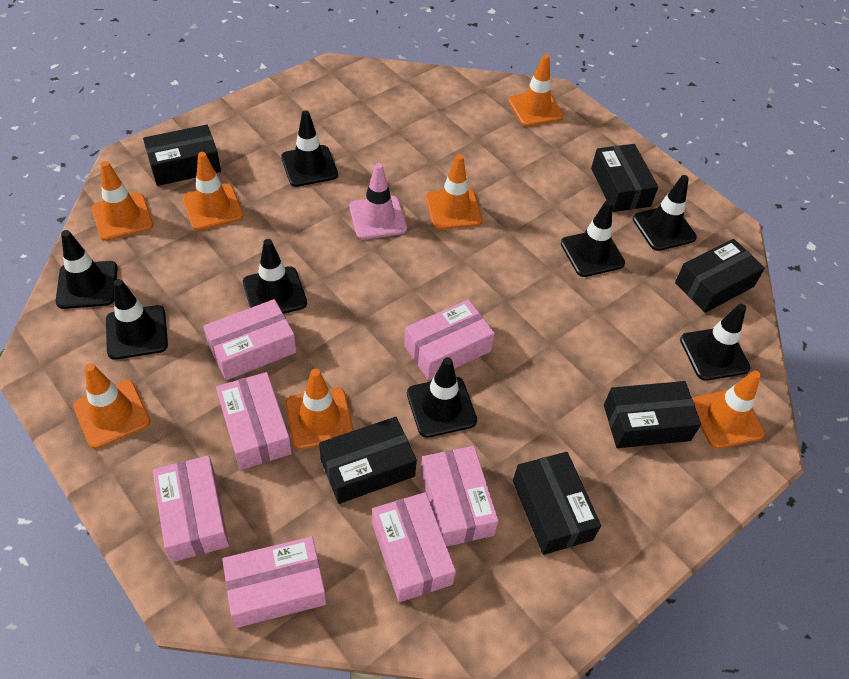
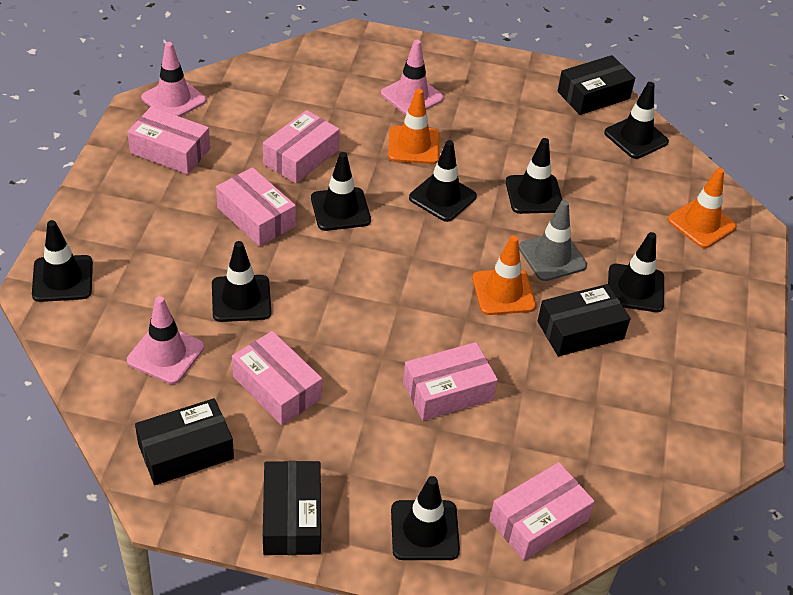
black box: [143,125,221,186] [319,417,417,504] [513,452,601,555] [591,144,658,212] [604,381,701,448] [675,239,765,313] = 6 -> [135,398,234,485] [263,461,321,555] [537,284,630,356] [557,55,635,115] = 4
grey traffic cone: none = 0 -> [519,200,587,281] = 1
orange traffic cone: [73,363,150,449] [92,161,153,241] [183,152,243,231] [285,369,354,449] [426,155,482,230] [508,54,564,127] [692,371,765,449] = 7 -> [388,89,440,164] [472,235,536,315] [668,168,737,248] = 3
pink box: [153,455,229,562] [203,299,296,380] [216,372,292,470] [222,536,326,628] [372,492,456,602] [404,299,495,380] [420,446,499,546] = 7 -> [127,107,210,174] [216,167,296,246] [232,331,322,425] [263,110,340,183] [403,342,498,421] [490,462,595,560] = 6
pink traffic cone: [349,163,407,239] = 1 -> [127,296,204,384] [141,42,206,117] [381,40,444,115] = 3

